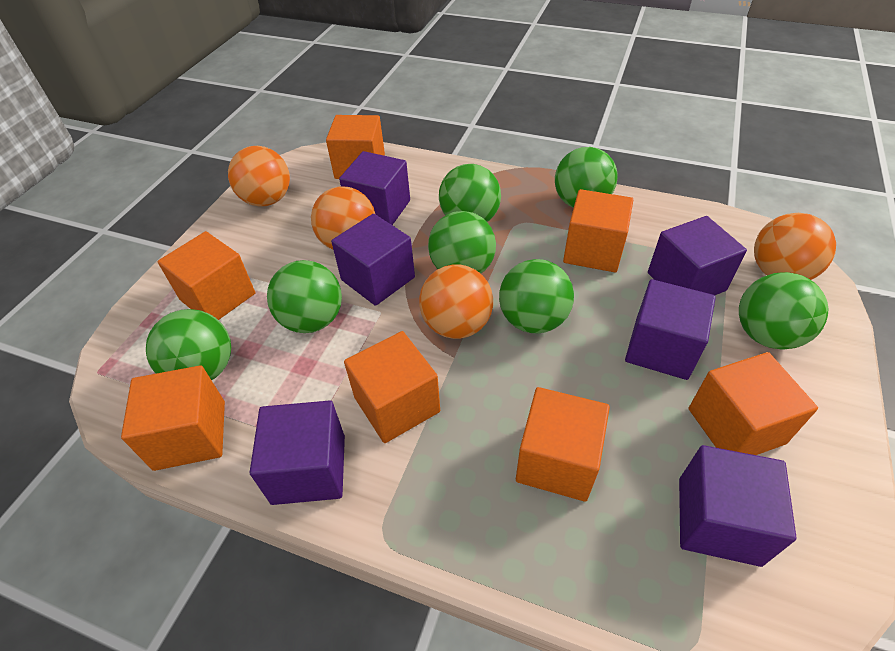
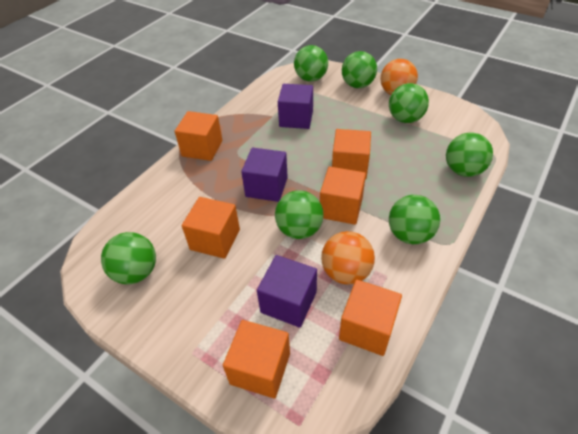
orange ball: [228,146,290,207] [311,186,375,249] [419,265,493,339] [754,213,836,280] = 4 -> [321,231,375,285] [380,59,418,95] = 2
orange cube: [121,365,225,471] [158,231,255,320] [326,115,385,179] [344,331,440,443] [516,387,610,502] [563,189,633,272] [689,352,818,455] = 7 -> [175,111,222,161] [182,197,240,259] [223,320,290,399] [320,167,366,225] [332,129,371,180] [339,280,402,356] = 6
purple cube: [250,400,345,505] [331,214,415,306] [339,151,410,225] [625,279,716,380] [648,216,747,295] [679,445,797,567] = 6 -> [241,148,288,202] [257,255,317,328] [278,84,313,129] = 3

